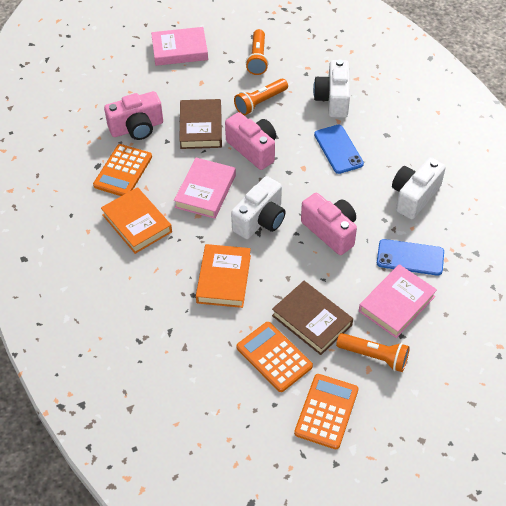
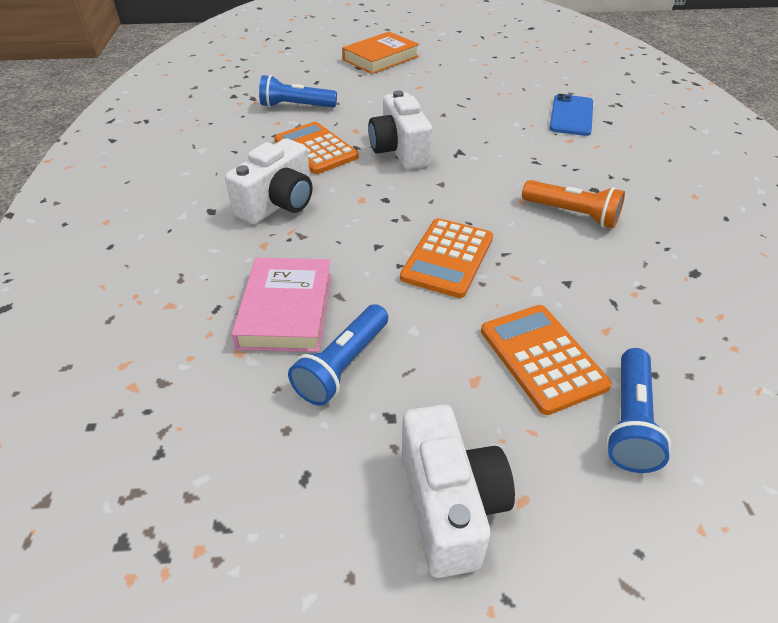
blue flashlight: none = 0 -> [259,75,337,108] [288,304,388,406] [606,348,671,473] = 3
blue phone: [314,125,364,174] [377,239,444,276] = 2 -> [549,94,593,136] = 1
brown book: [179,99,222,149] [272,281,353,355] = 2 -> none = 0
orange book: [101,187,172,254] [196,244,251,308] = 2 -> [342,32,419,74] = 1
orange flashlight: [234,79,288,116] [246,29,269,75] [336,333,410,372] = 3 -> [522,180,625,228] = 1
pink book: [151,27,208,66] [174,158,236,219] [359,264,437,338] = 3 -> [232,258,332,352] = 1
pink camera: [104,91,163,140] [225,112,276,170] [301,193,357,255] = 3 -> none = 0

